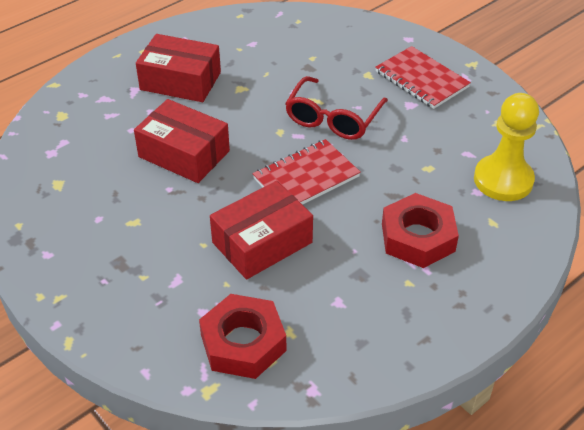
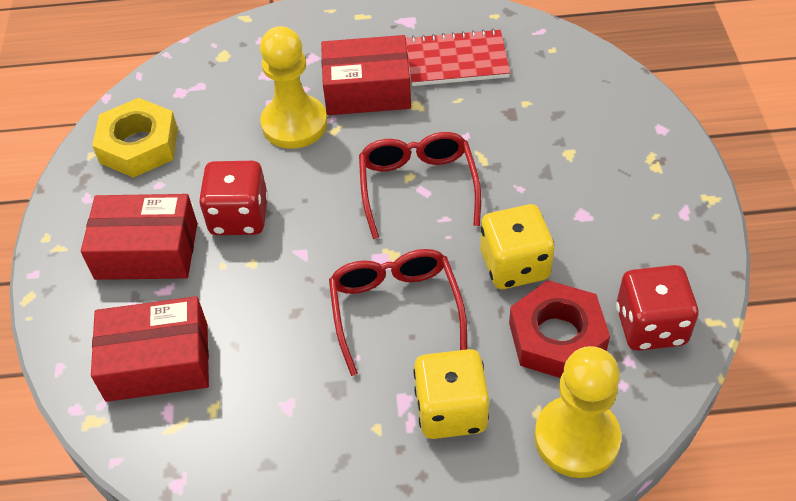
red dice: none = 0 -> [199,161,268,235] [616,265,699,351] = 2
red glasses: [285,76,388,140] = 1 -> [329,249,467,376] [359,132,481,239] = 2
red notebook: [252,139,361,205] [375,46,471,109] = 2 -> [406,29,510,86] = 1
red nut: [199,294,286,379] [382,193,459,268] = 2 -> [509,280,610,378] = 1
yellow dice: none = 0 -> [413,349,489,439] [481,204,555,289] = 2
yellow nut: none = 0 -> [92,98,178,178] = 1
yellow pawn: [474,93,539,201] = 1 -> [260,26,327,149] [535,346,621,478] = 2

